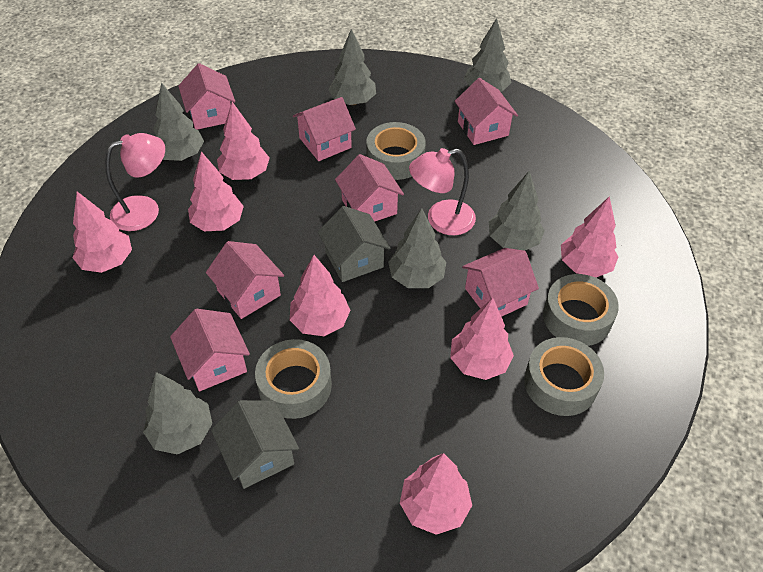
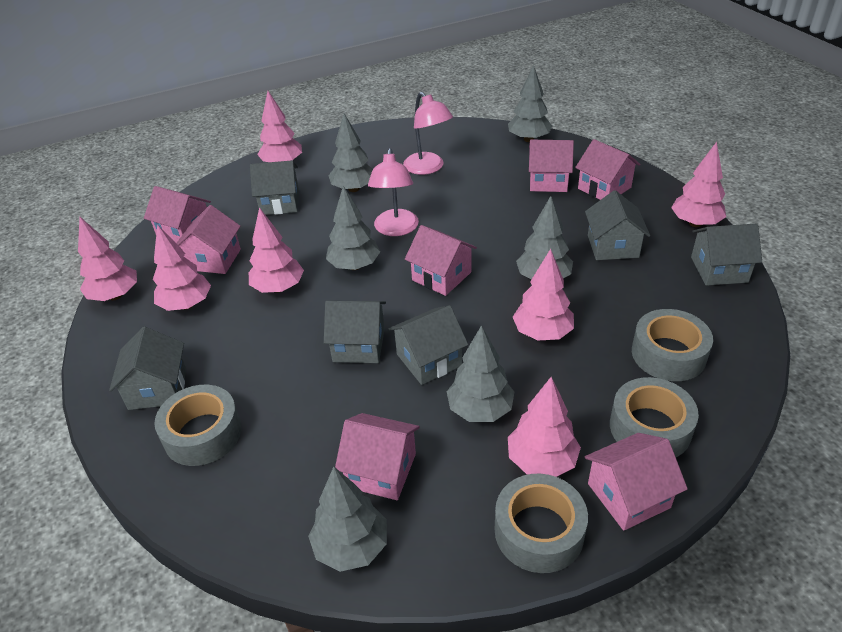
grey house: [211,400,299,489] [318,206,390,282] = 2 -> [109,327,186,410] [250,160,299,215] [324,301,386,363] [389,305,468,385] [585,190,650,260] [691,223,762,286] = 6

